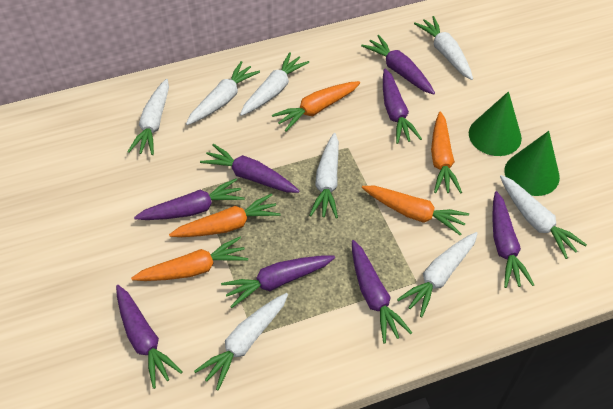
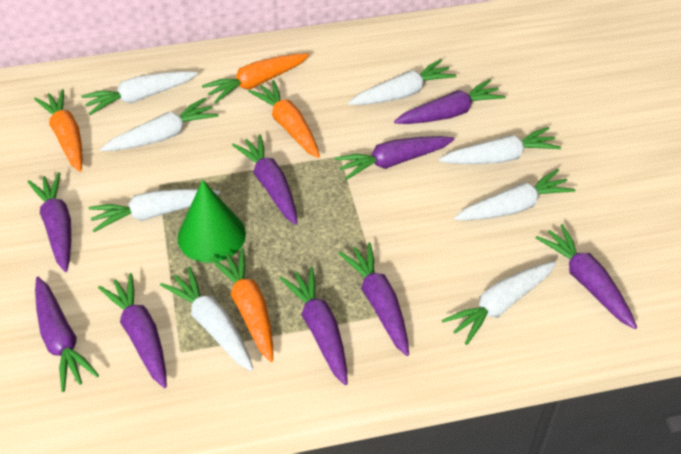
green cone: [469,91,522,156] [505,131,560,196] = 2 -> [178,180,246,263] = 1
orange carrot: [131,237,248,281] [169,194,281,237] [272,81,360,131] [362,186,469,236] [431,112,462,194] = 5 -> [34,89,83,172] [202,54,309,103] [210,248,273,362] [248,80,320,158] = 4
purple carrot: [116,285,183,389] [134,178,245,220] [200,144,299,193] [221,255,335,308] [352,240,412,344] [361,35,435,94] [383,69,422,144] [492,191,534,288] = 8 -> [28,172,71,272] [35,277,99,392] [98,273,167,388] [232,134,298,224] [280,267,348,385] [334,136,455,180] [339,242,409,356] [394,79,506,124] [536,224,637,329] = 9

